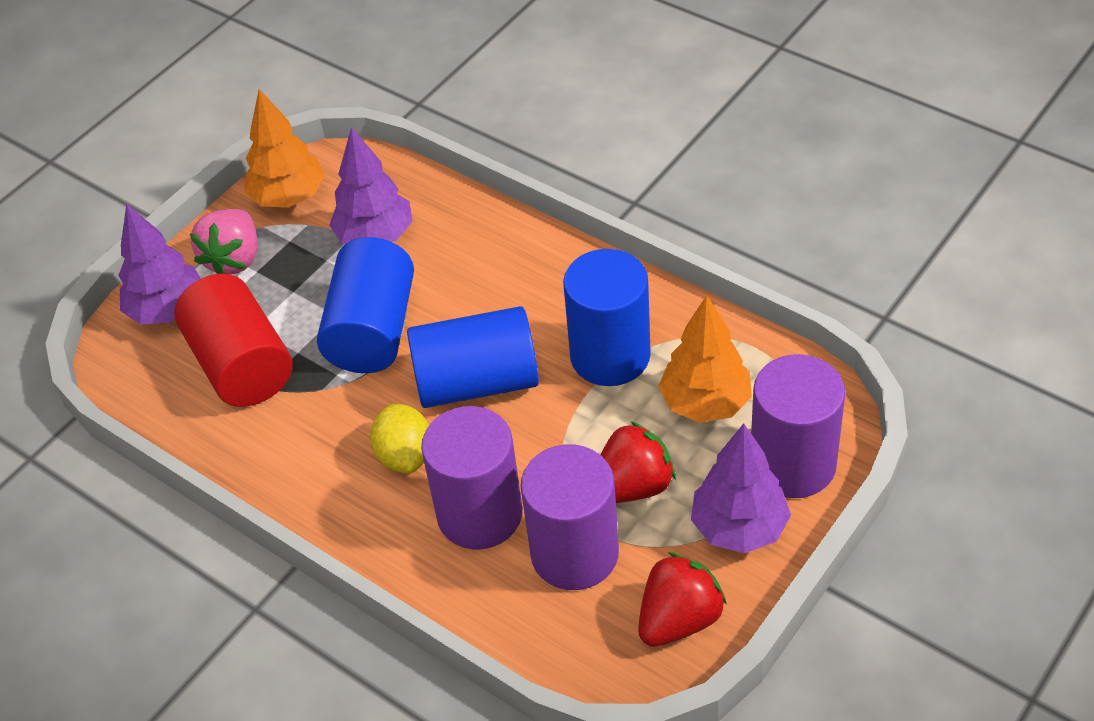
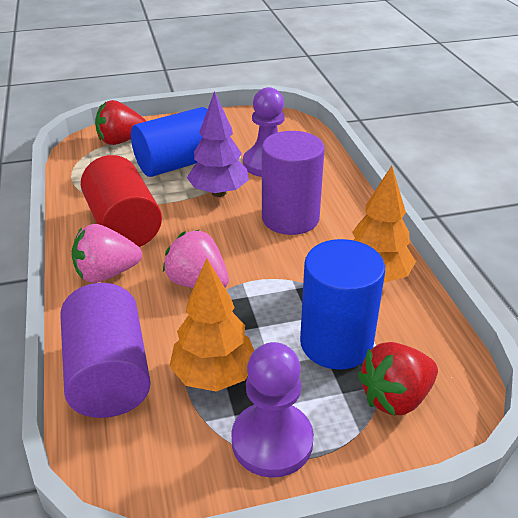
blue cylinder: [317,237,414,373] [407,306,539,408] [563,249,651,386] = 3 -> [131,107,208,177] [300,239,385,370] = 2
pink strawberry: [190,209,257,274] = 1 -> [72,224,142,283] [163,229,229,288] = 2
purple cylinder: [421,406,523,549] [521,444,619,590] [751,354,845,498] = 3 -> [60,283,151,418] [262,131,325,235] = 2
purple pawn: none = 0 -> [231,342,314,478] [243,87,285,177] = 2
purple tree: [118,204,201,324] [329,127,413,244] [691,423,791,553] = 3 -> [187,91,249,197] = 1
yellow lemon: [370,404,429,473] = 1 -> none = 0

